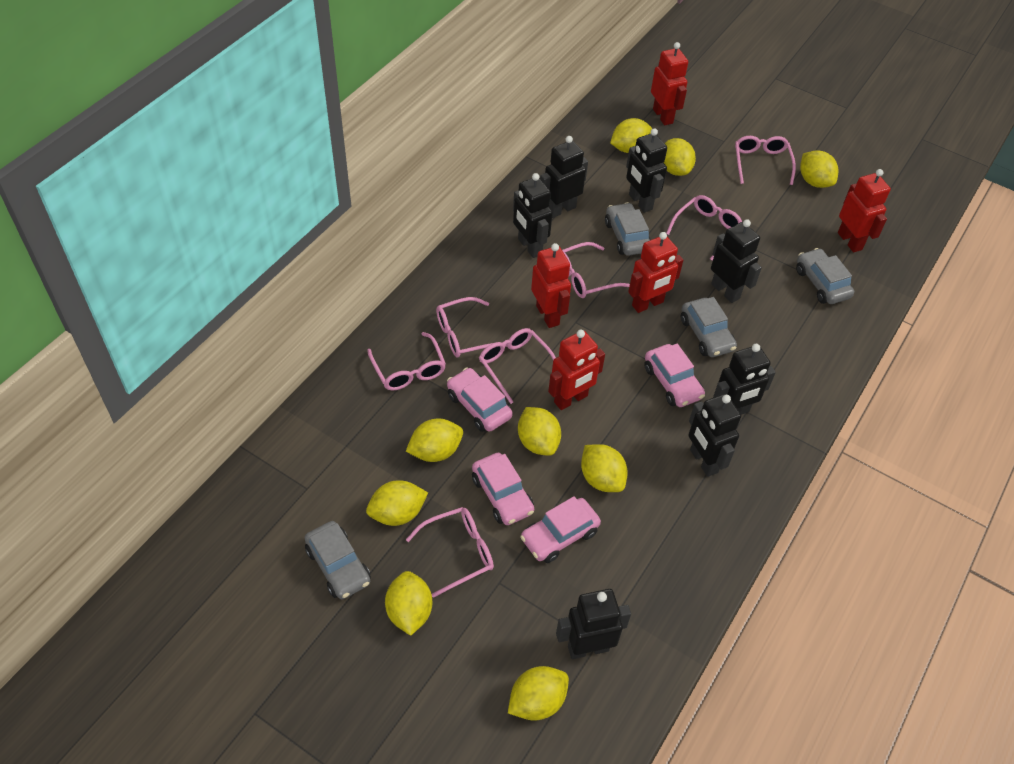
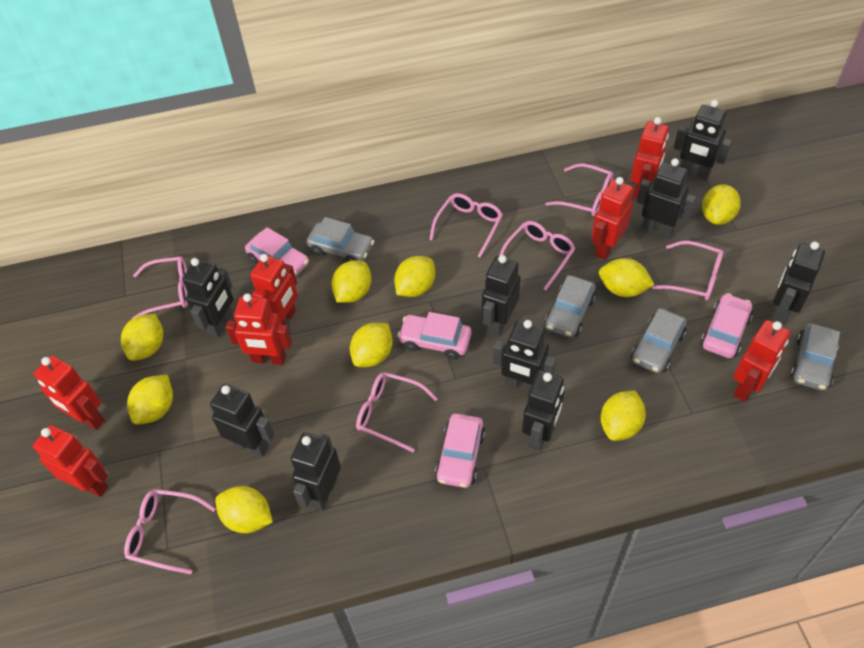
black robot: [513,173,552,258] [540,136,588,218] [556,589,631,659] [626,128,667,213] [688,394,741,477] [711,219,762,303] [713,344,776,415] = 7 -> [182,258,234,338] [209,384,275,457] [290,432,341,511] [482,255,521,337] [493,320,556,392] [522,370,565,451] [637,158,696,239] [674,100,732,181] [773,242,825,325] = 9
red robot: [531,243,571,328] [548,330,605,410] [628,232,683,313] [651,42,688,125] [838,169,891,252] = 5 -> [33,425,108,497] [34,355,105,430] [226,294,292,365] [250,254,298,325] [592,177,634,260] [631,117,669,199] [733,320,791,402] = 7

